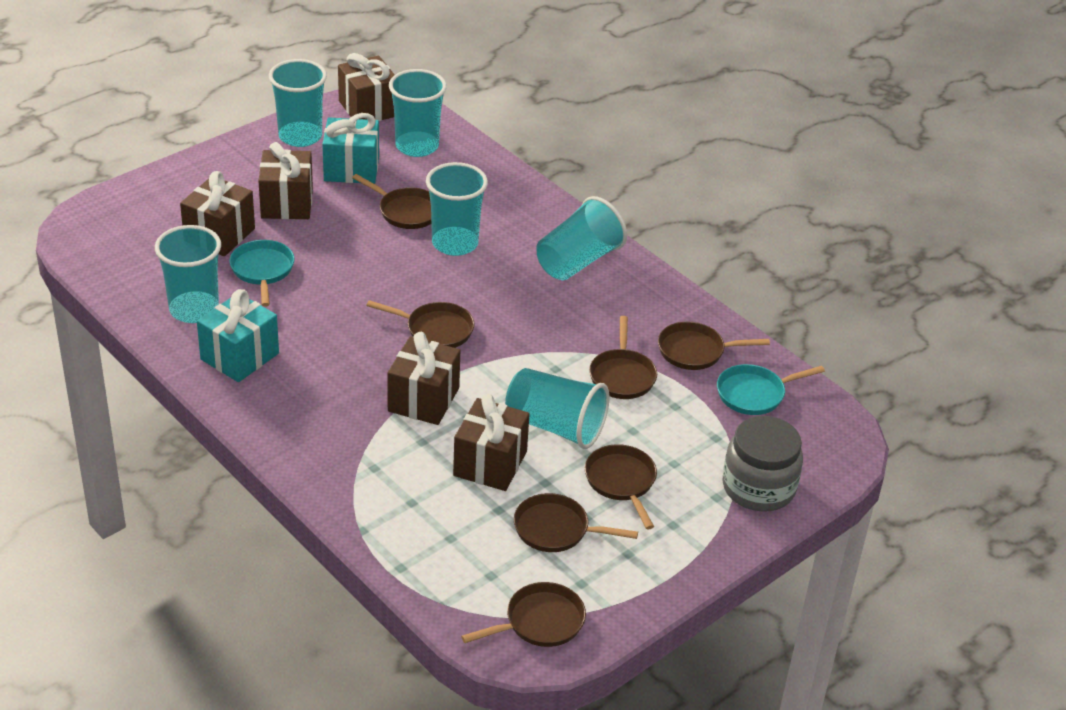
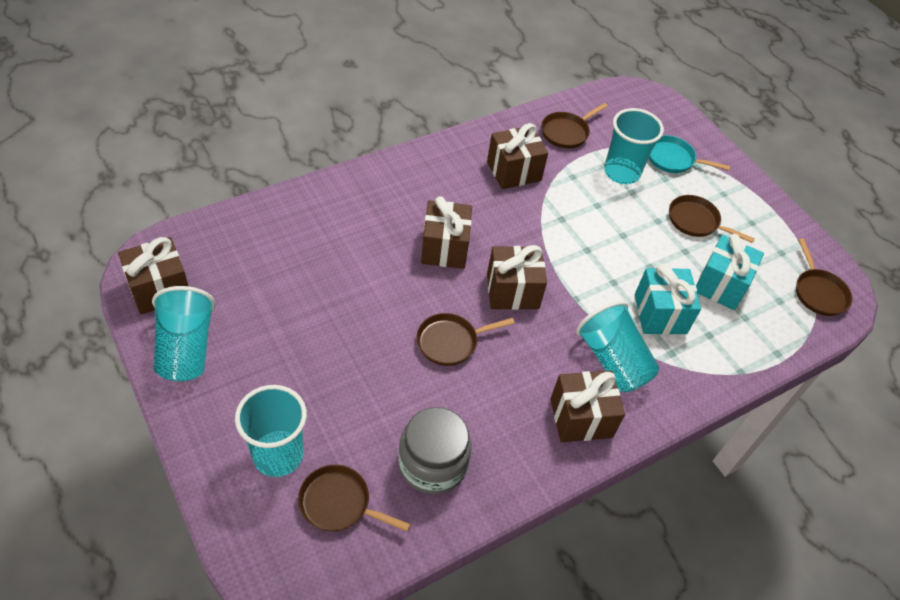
brown pan: [352,174,431,229] [366,300,475,348] [461,582,586,647] [514,493,638,552] [585,444,657,529] [589,316,657,399] [658,322,770,370] = 7 -> [298,465,411,532] [416,313,515,366] [541,103,608,149] [669,195,755,243] [796,238,852,316] = 5
turquoise cup: [155,225,221,323] [269,59,327,147] [389,69,447,157] [426,162,488,256] [505,368,609,449] [536,196,627,280] = 6 -> [152,286,216,381] [235,385,307,477] [576,301,659,392] [604,108,664,184] = 4
turquoise pan: [229,240,294,307] [717,364,825,415] = 2 -> [649,135,730,173] = 1

